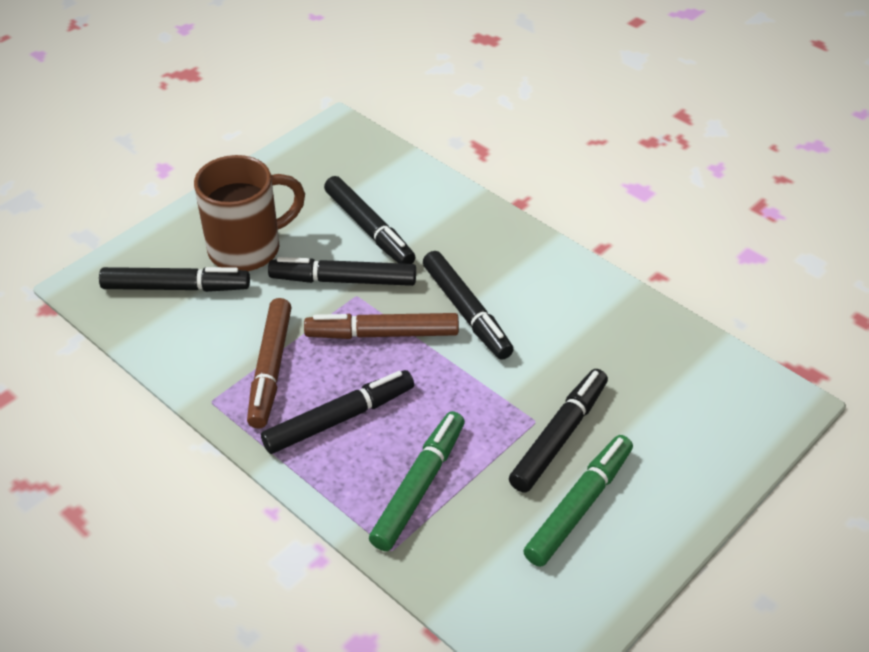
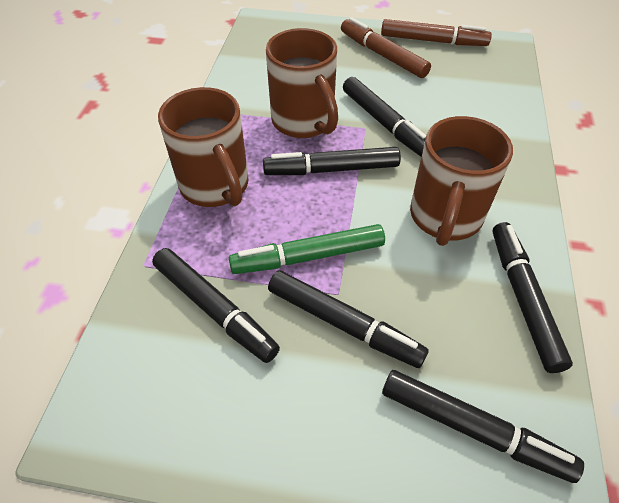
brown mug: [194,155,305,271] = 1 -> [158,87,249,207] [266,28,338,138] [410,116,513,246] = 3
green marker: [369,411,465,551] [523,435,633,567] = 2 -> [229,224,385,274] = 1

